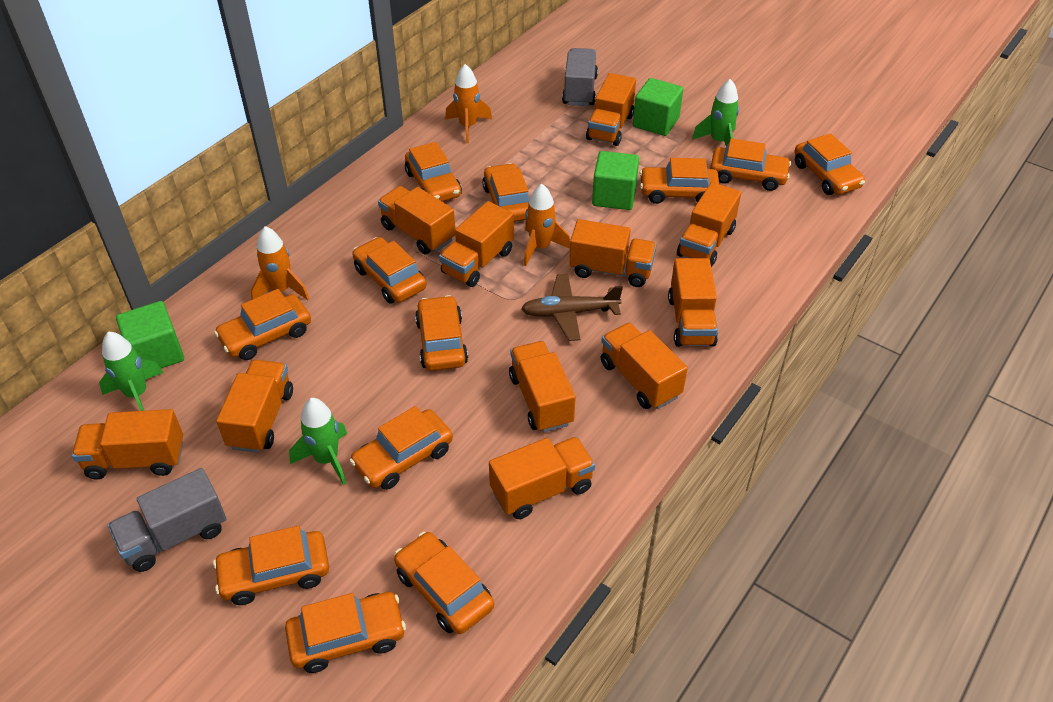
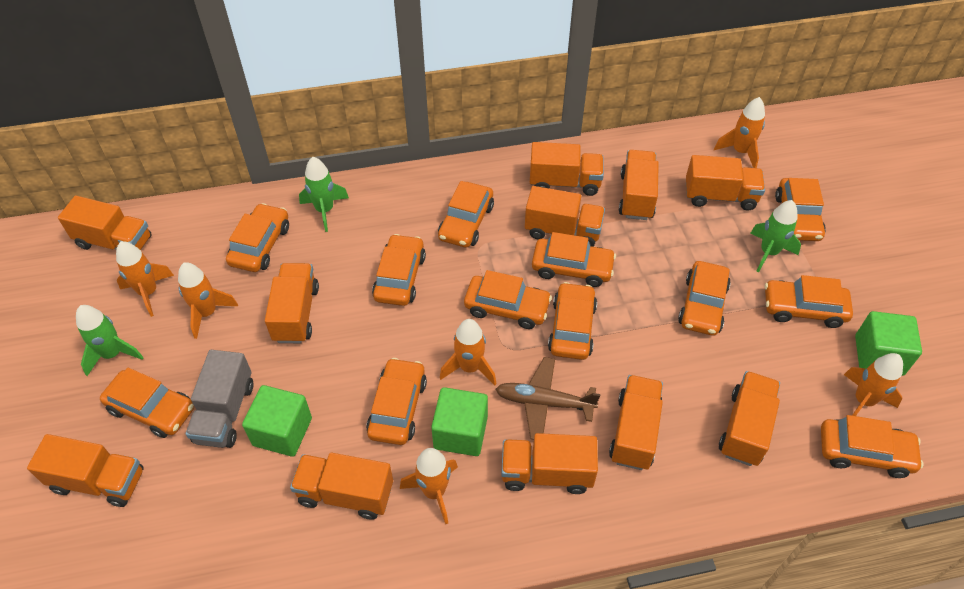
grey truck: [108,468,226,572] [562,48,598,106] = 2 -> [186,350,253,448] = 1
orange rocket: [251,226,309,300] [445,64,492,143] [524,183,570,266] = 3 -> [116,241,174,317] [178,262,238,339] [400,448,458,524] [440,319,497,386] [714,97,765,168] [844,353,903,416] = 6

